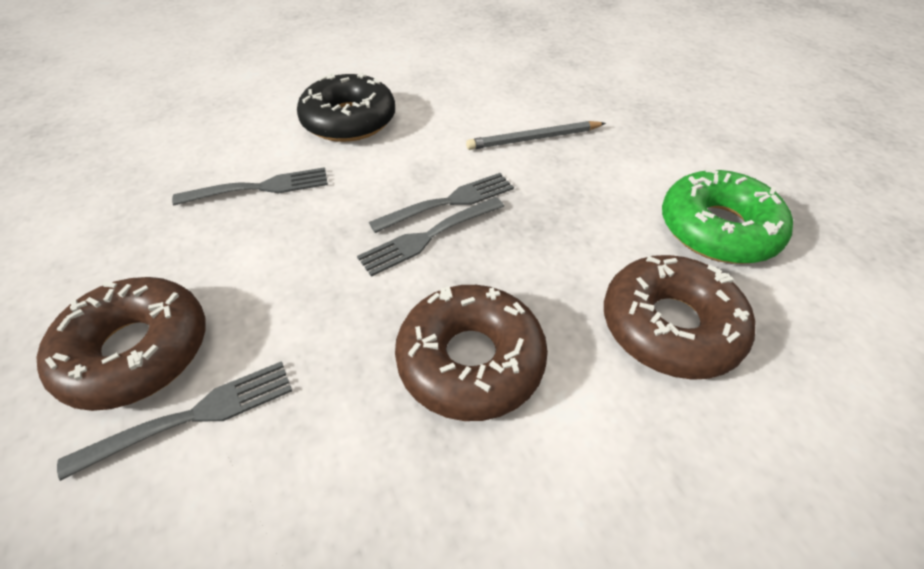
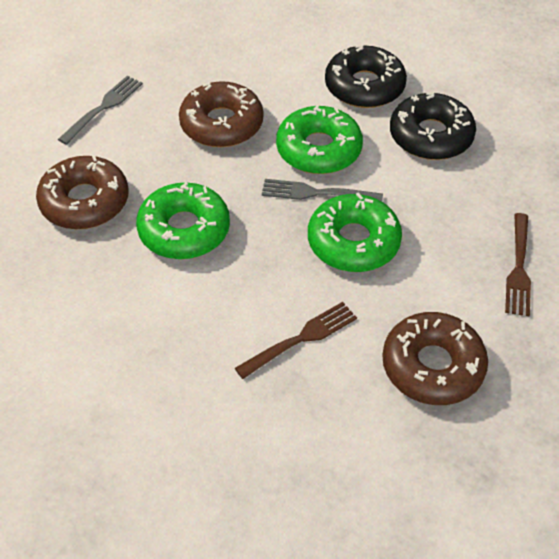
black donut: [297,73,395,142] = 1 -> [325,45,407,108] [390,92,476,160] = 2
brown fork: none = 0 -> [235,302,357,379] [505,213,531,316] = 2
green donut: [662,168,793,264] = 1 -> [136,182,230,259] [276,105,363,174] [308,193,402,272] = 3
grey fork: [57,361,292,481] [172,167,328,205] [357,197,504,277] [369,173,514,233] = 4 -> [58,76,143,145] [262,179,383,202] = 2
grey pencil: [466,121,606,150] = 1 -> none = 0

